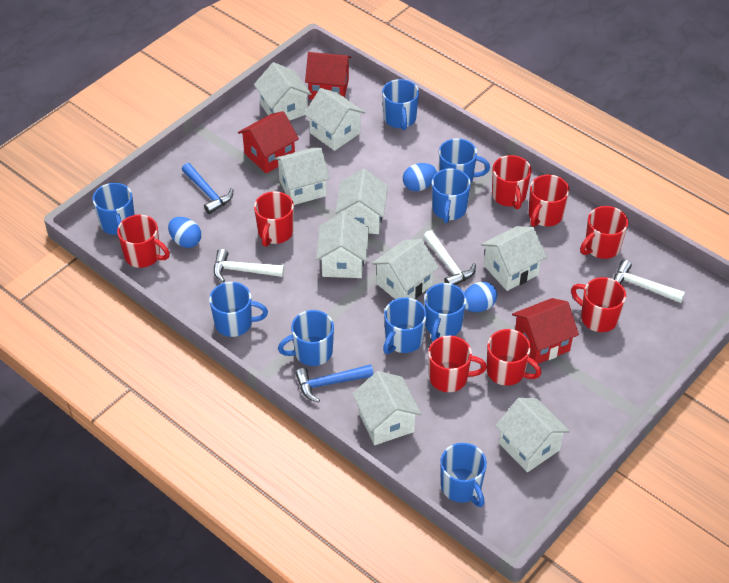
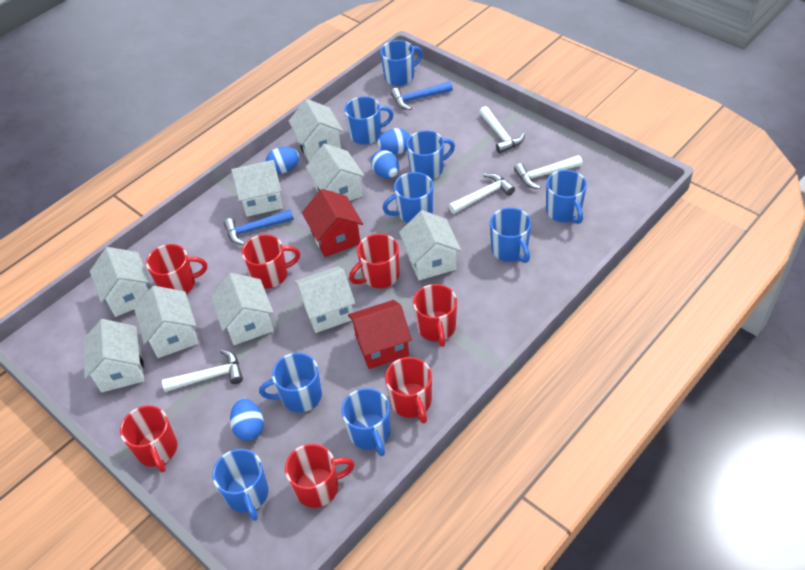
blue egg: [168,217,201,248] [403,163,437,192] [464,282,497,312] = 3 -> [230,399,264,441] [266,147,300,174] [371,150,399,179] [377,128,410,154] = 4
red house: [238,111,299,174] [305,52,352,100] [512,298,579,364] = 3 -> [302,189,363,257] [348,300,412,369] = 2
red mug: [117,215,170,268] [254,191,294,247] [428,336,487,392] [487,329,541,386] [492,155,532,209] [528,175,570,227] [571,277,626,332] [580,206,628,259] = 8 -> [120,405,177,473] [146,244,207,294] [242,234,300,288] [285,444,354,508] [349,234,399,288] [385,357,432,423] [413,284,457,347] = 7
white hammer: [214,249,284,282] [423,230,476,285] [614,260,685,303] = 3 -> [162,350,243,392] [448,173,515,214] [479,106,525,153] [514,155,583,189] = 4

